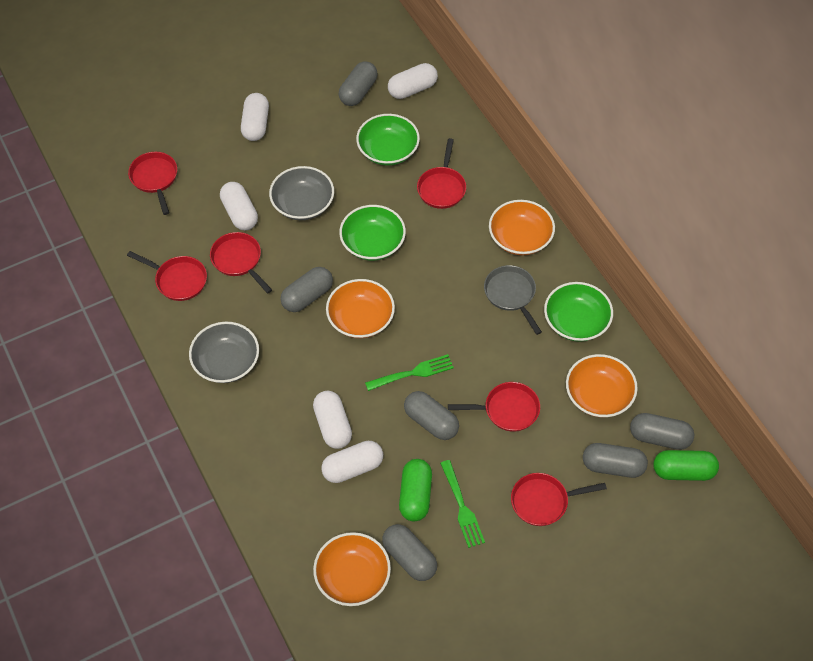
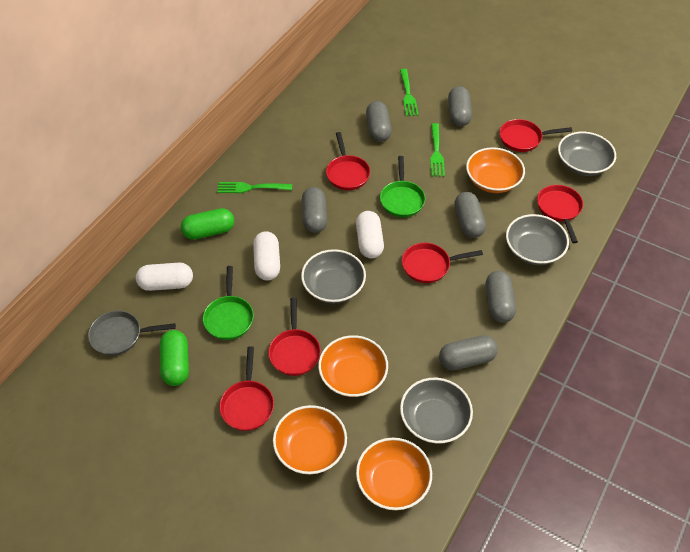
green bowl: [339,205,406,261] [356,114,420,165] [544,282,613,342] = 3 -> none = 0
green fork: [365,354,454,391] [440,460,485,548] = 2 -> [217,182,292,193] [400,69,419,116] [430,123,445,177] = 3
green pan: none = 0 -> [203,266,254,340] [380,156,425,217] = 2
grey bowl: [189,322,259,383] [269,166,334,220] = 2 -> [301,249,366,303] [400,378,473,444] [506,214,569,265] [558,132,616,176] = 4
white capsule: [220,182,258,230] [241,93,269,141] [313,391,352,449] [321,441,383,483] [388,63,438,99] = 5 -> [136,263,193,291] [253,231,280,281] [356,211,384,258] = 3

